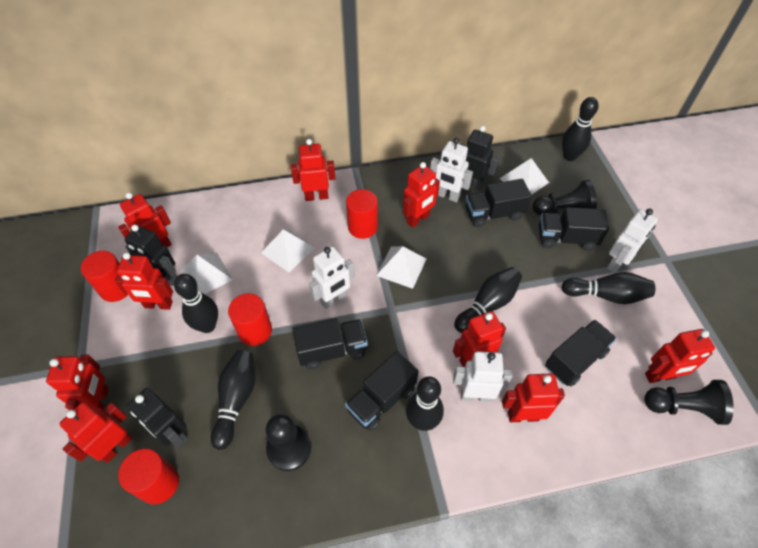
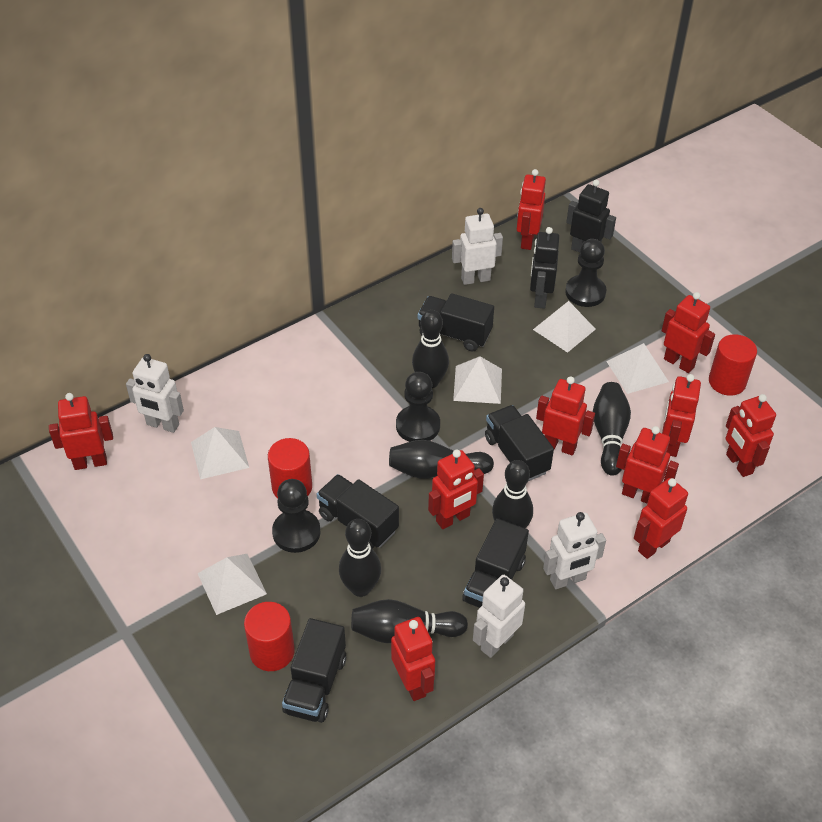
black robot: [125,225,177,286] [127,388,188,448] [460,126,499,191] = 3 -> [530,227,559,309] [566,180,616,253] = 2
red cylinder: [81,251,128,302] [118,448,179,504] [228,293,272,346] [346,189,378,239] = 4 -> [244,602,295,671] [268,438,312,498] [709,334,757,396] = 3
red robot: [46,355,109,410] [60,402,132,463] [115,253,173,310] [118,192,172,247] [291,139,335,201] [403,162,440,228] [453,311,506,367] [502,373,565,423] [645,329,715,383] = 9 -> [49,393,113,470] [391,617,435,701] [428,449,484,529] [517,169,546,250] [536,376,595,455] [616,426,679,503] [634,478,688,559] [662,292,715,373] [662,374,701,457] [726,394,776,477] = 10
white pyramid: [181,253,233,294] [261,229,315,273] [376,246,426,289] [499,158,549,195] = 4 -> [191,427,249,479] [197,554,267,615] [453,356,502,404] [533,301,596,353] [606,343,669,394] = 5

